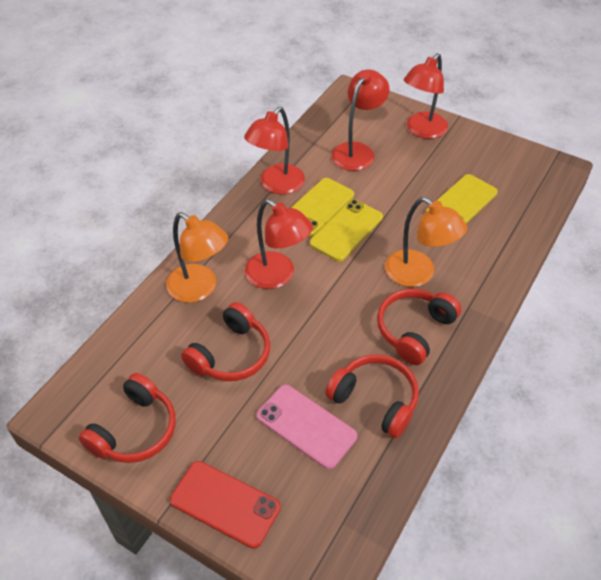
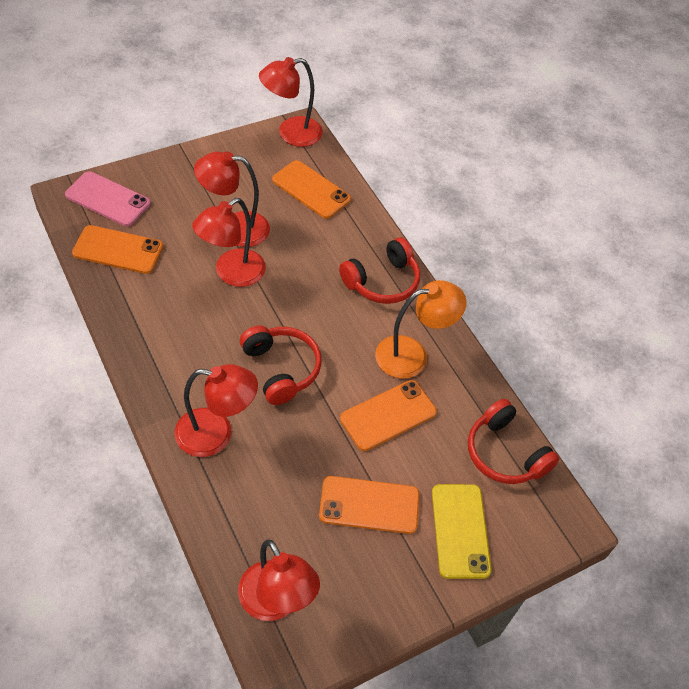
orange lamp: [166,212,228,302] [385,197,467,287] = 2 -> [375,280,467,379] = 1
orange phone: none = 0 -> [72,225,163,274] [272,160,351,219] [319,476,419,534] [340,380,437,451] = 4
red headphones: [79,373,176,463] [181,302,270,381] [325,355,419,438] [377,289,461,365] = 4 -> [240,325,322,405] [339,237,420,304] [468,399,559,484] = 3
red lamp: [244,107,305,194] [245,199,313,289] [331,70,390,171] [404,53,448,139] = 4 -> [175,364,258,457] [192,198,266,287] [194,151,270,247] [238,539,320,621] [259,57,323,147] = 5
red phone: [170,461,281,549] = 1 -> none = 0
yellow phone: [291,178,354,237] [310,199,383,262] [426,174,498,224] = 3 -> [432,484,492,579] = 1

